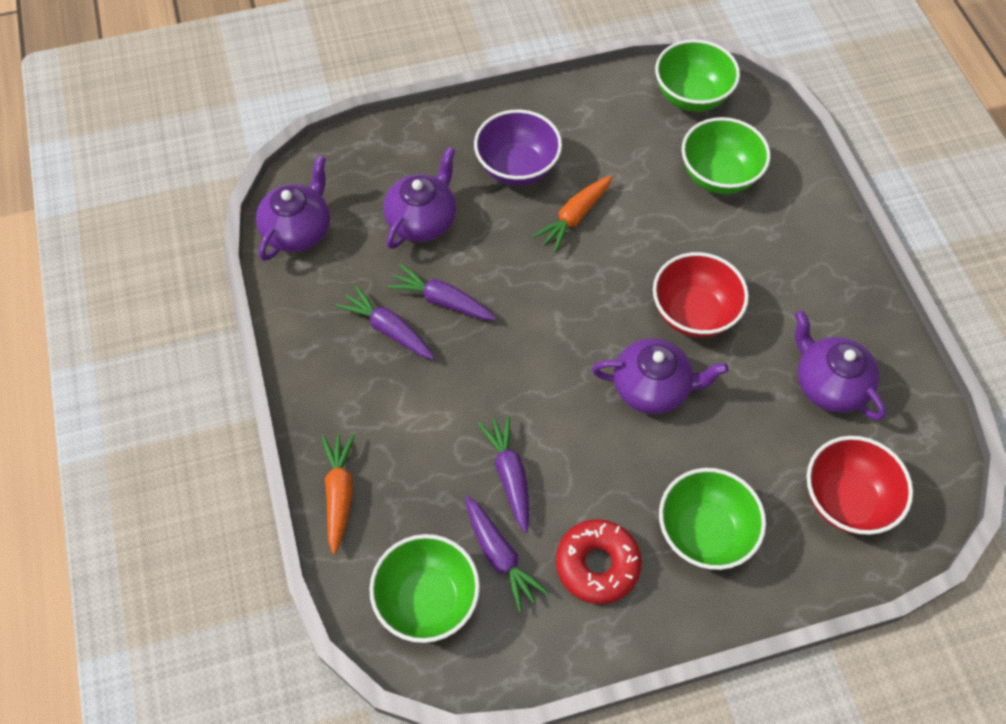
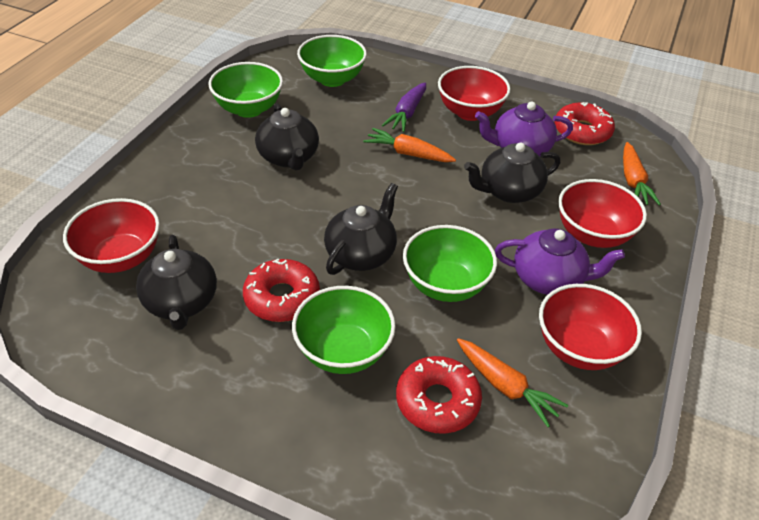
black teapot: none = 0 -> [136,235,217,330] [255,103,319,170] [324,183,398,275] [464,143,560,203] = 4
orange carrot: [322,433,355,554] [532,175,613,253] = 2 -> [363,128,456,162] [457,338,568,427] [623,142,661,205] = 3
purple bowl: [474,110,562,186] = 1 -> none = 0
purple carrot: [336,285,435,359] [387,264,496,320] [465,496,549,612] [478,415,529,533] = 4 -> [382,82,426,132] = 1
purple teapot: [256,155,330,261] [384,147,456,249] [592,338,729,414] [795,310,886,420] = 4 -> [475,101,573,157] [495,228,625,295] = 2
red bowl: [653,252,749,338] [807,436,913,535] = 2 -> [63,198,160,273] [438,66,511,121] [539,284,642,370] [558,179,647,248] = 4
red donut: [556,519,642,604] = 1 -> [243,259,320,322] [396,356,482,434] [555,102,615,145] = 3

